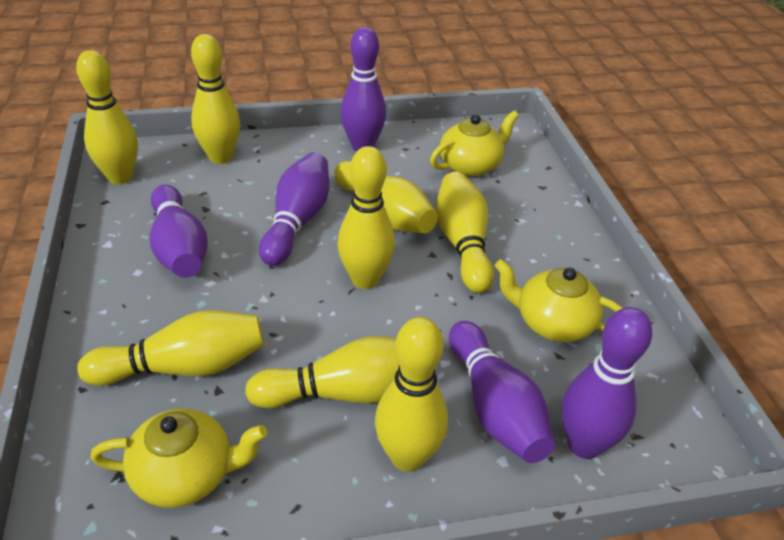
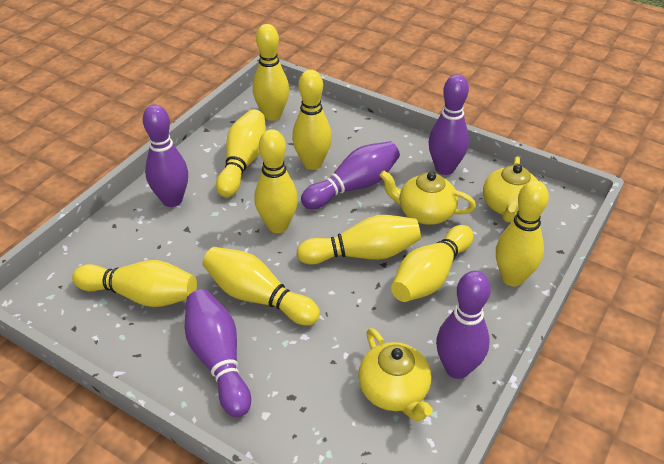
yellow bowling pin: [76,50,138,184] [77,310,264,386] [191,34,240,164] [245,336,399,408] [334,161,438,233] [337,146,395,289] [375,317,448,472] [436,172,494,293] = 8 -> [72,260,197,307] [202,247,320,326] [216,109,266,197] [253,24,289,121] [254,129,298,233] [292,70,332,170] [297,215,421,265] [391,225,474,302] [496,180,549,286] = 9

